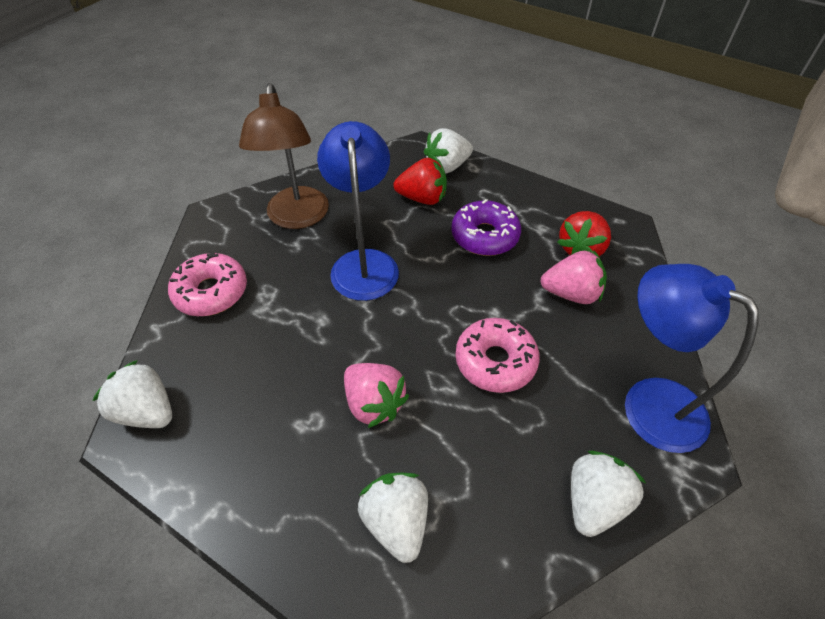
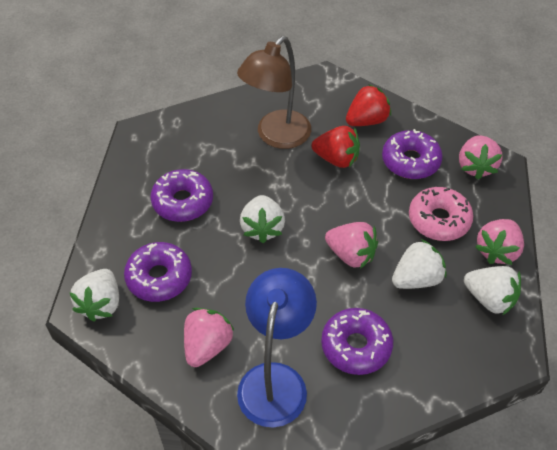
blue lamp: [317,121,399,301] [625,264,759,453] = 2 -> [237,268,317,427] = 1
pink donut: [168,253,247,316] [455,318,540,393] = 2 -> [409,187,473,241] = 1
pink strawberry: [344,363,409,428] [540,251,607,304] = 2 -> [184,308,235,367] [325,222,378,269] [459,135,503,180] [475,219,524,265] = 4
purple donut: [451,199,521,256] = 1 -> [124,242,192,302] [150,169,213,222] [321,308,393,375] [382,129,443,179] = 4

